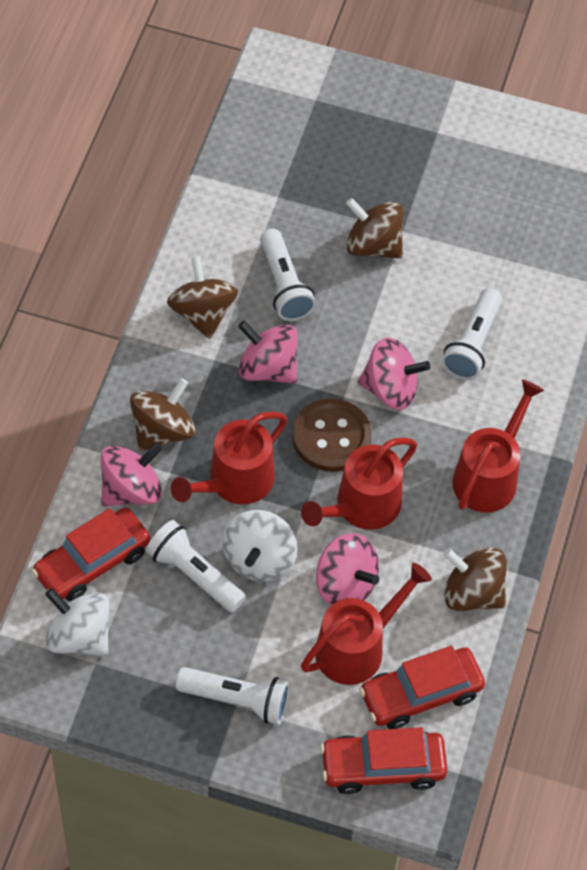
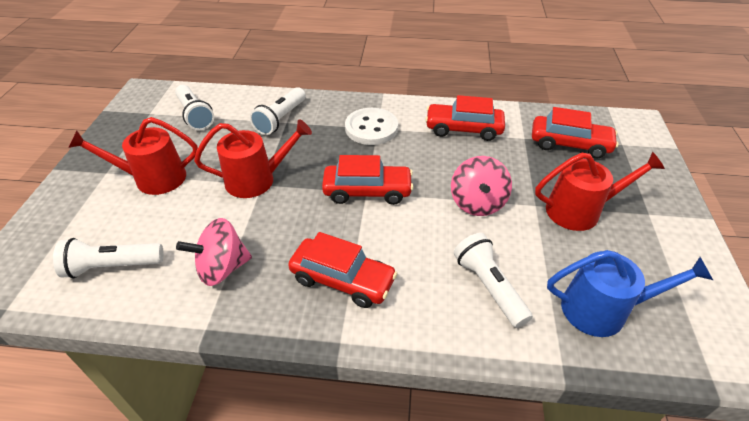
blue watering can: none = 0 -> [547,250,713,337] = 1
brown button: [293,399,372,472] = 1 -> none = 0
brown spinning top: [130,378,196,452] [167,256,238,339] [346,198,403,259] [444,547,507,611] = 4 -> none = 0
pink spinning top: [101,442,163,506] [238,320,298,383] [316,533,379,606] [358,338,430,410] = 4 -> [176,218,252,286] [451,156,512,216] = 2
red car: [32,508,150,602] [320,727,448,794] [359,646,485,729] = 3 -> [288,232,398,308] [322,155,413,205] [425,95,505,141] [532,107,619,159] = 4
red watering can: [171,412,287,504] [301,438,417,530] [301,563,432,685] [452,380,544,512] = 4 -> [68,117,198,195] [194,119,312,198] [535,152,665,231] = 3
white button: none = 0 -> [345,108,398,145] = 1
white spinning top: [45,588,109,656] [222,510,298,582] = 2 -> none = 0

